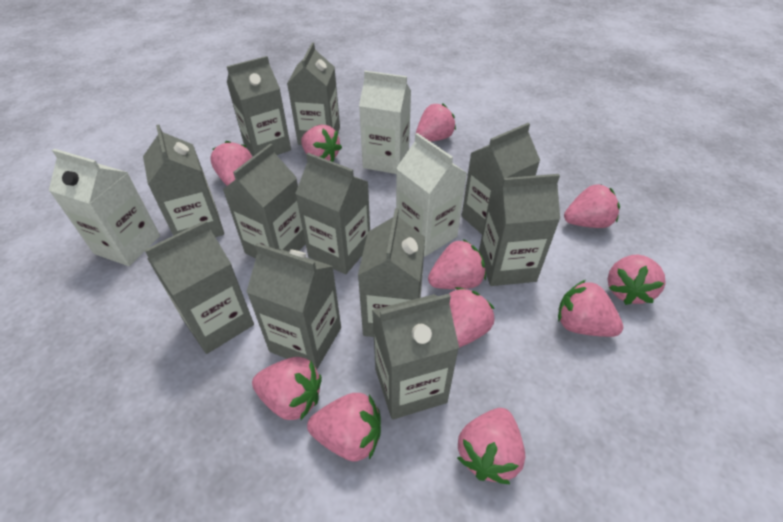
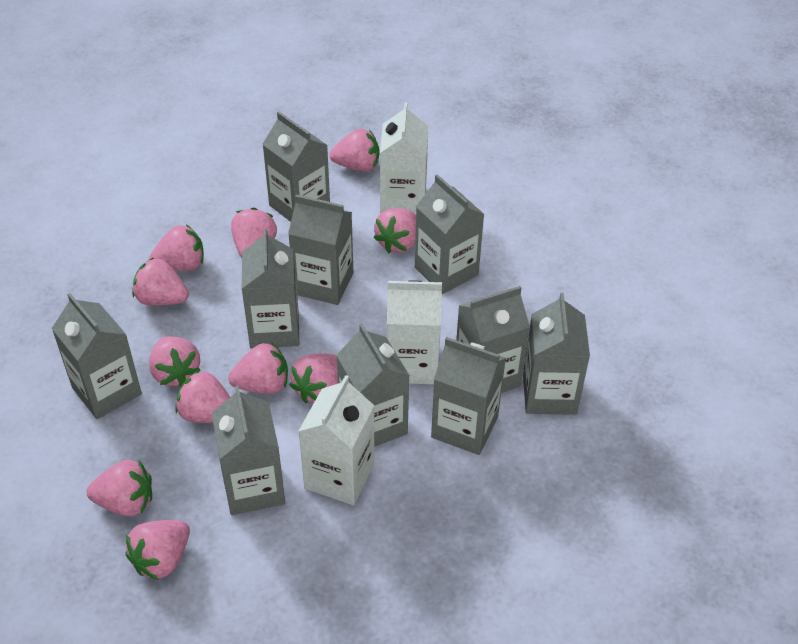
grey carton: [143,125,224,237] [144,220,254,354] [223,144,306,258] [227,56,291,156] [246,243,341,370] [287,42,340,145] [295,153,370,274] [358,208,425,337] [372,294,459,420] [462,123,540,234] [479,174,560,286] = 11 -> [51,293,142,419] [212,386,285,515] [242,228,299,349] [262,112,330,222] [288,195,353,305] [336,324,410,447] [415,174,484,294] [431,337,506,455] [456,286,530,393] [523,293,590,415] = 10

